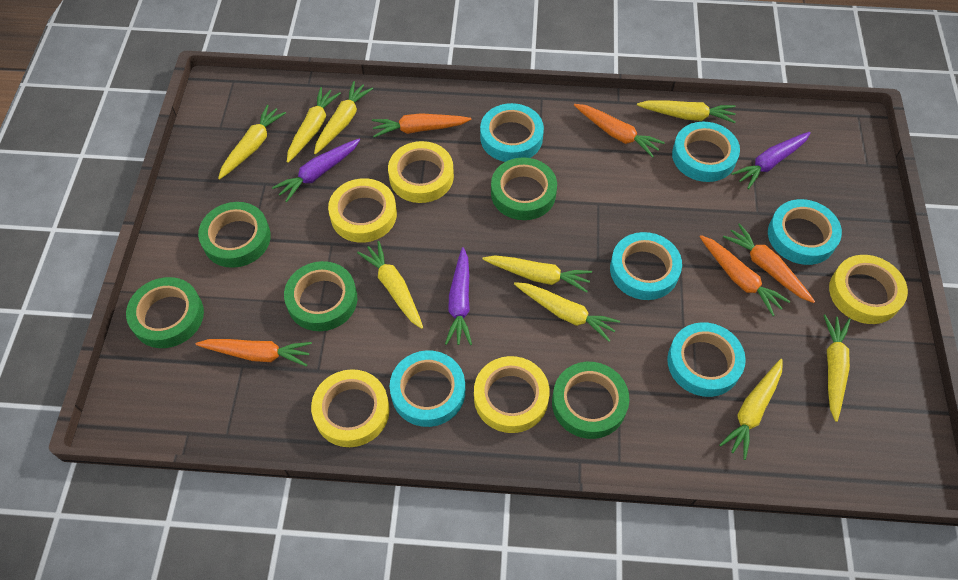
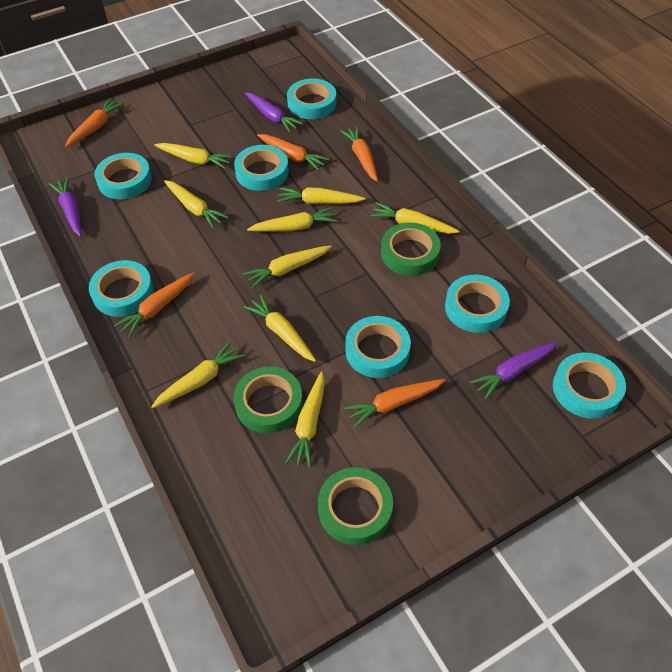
green tape: [126,277,204,348] [198,202,271,268] [284,261,358,331] [491,157,557,220] [552,362,629,439] = 5 -> [234,366,303,434] [318,467,393,545] [381,222,441,276] = 3
turquoise tape: [390,350,465,427] [480,103,544,162] [610,232,682,300] [667,322,746,397] [672,122,740,182] [768,199,842,265] = 6 -> [89,260,154,317] [94,153,152,199] [234,145,289,191] [287,79,336,119] [345,316,411,378] [445,275,510,333] [553,352,626,419] = 7
yellow tape: [311,369,390,447] [328,178,397,243] [388,141,454,203] [474,356,550,433] [829,255,908,324] = 5 -> none = 0

